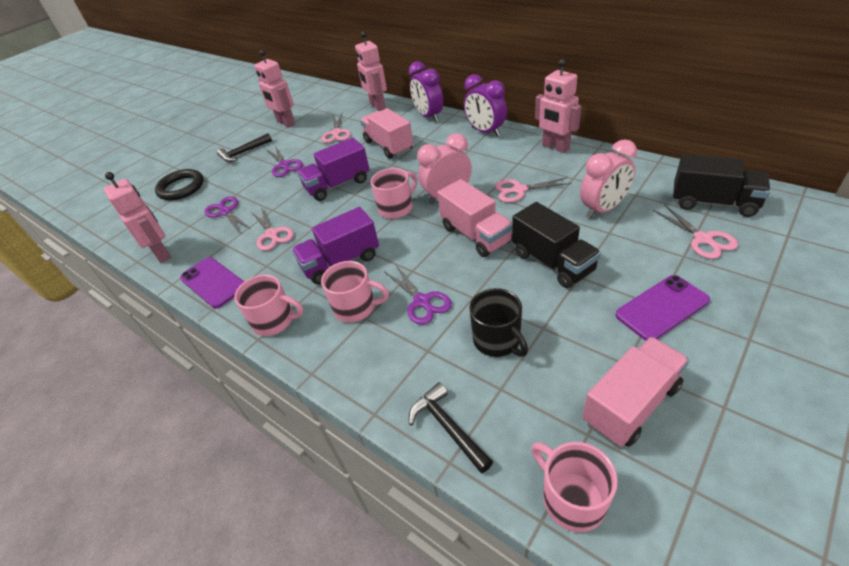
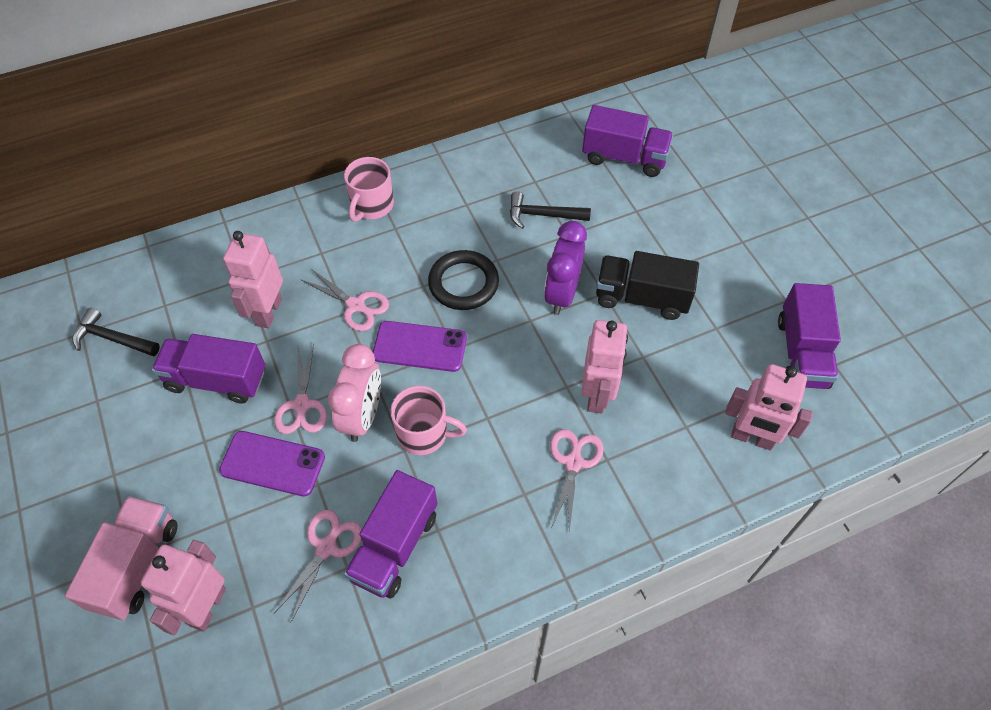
black mug: [469,288,528,357] = 1 -> none = 0
black truck: [512,202,601,288] [673,154,771,217] = 2 -> [596,251,699,320] = 1
pink clock: [417,133,472,204] [580,139,637,219] = 2 -> [328,344,381,442] = 1
pink mug: [234,275,304,336] [321,261,389,323] [371,168,417,219] [531,442,618,532] = 4 -> [344,157,394,222] [390,386,467,455] = 2
pink truck: [360,108,413,159] [437,179,512,257] [582,337,689,447] = 3 -> [65,496,178,620] = 1
purple clock: [409,61,443,122] [464,74,507,137] = 2 -> [544,221,587,315] = 1
purple scissors: [204,196,251,234] [267,146,303,177] [385,265,452,325] = 3 -> none = 0
purple truck: [292,207,379,284] [297,138,370,201] = 2 -> [152,334,265,404] [344,470,437,598] [582,105,674,177] [778,283,841,389] = 4

